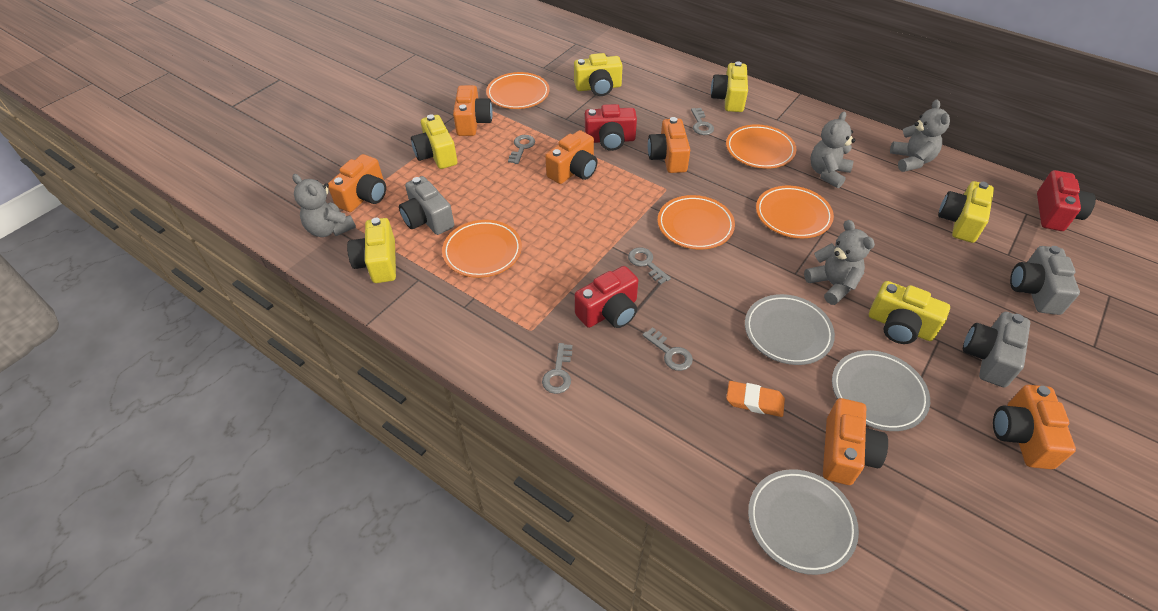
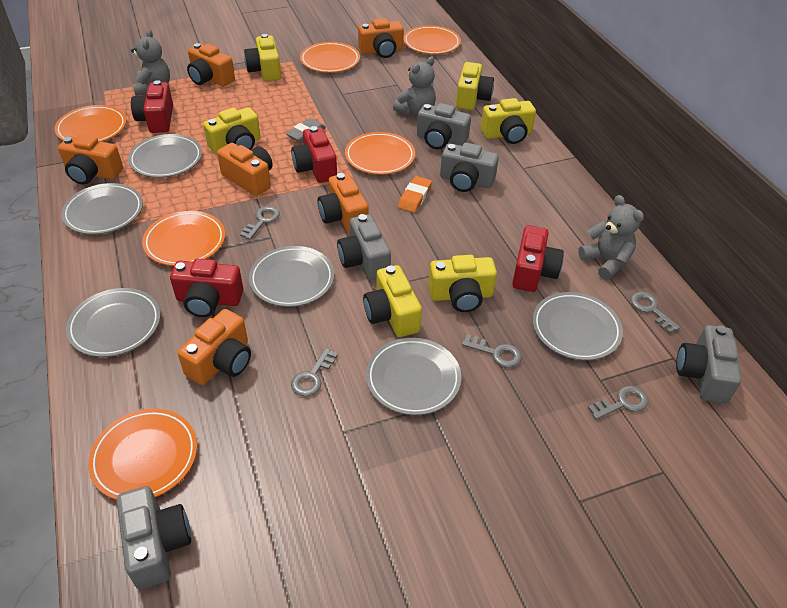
grey camera: [399,176,454,235] [963,312,1030,388] [1010,246,1080,315] = 3 -> [117,486,191,590] [337,214,391,280] [417,103,471,150] [440,143,499,192] [676,325,742,404] = 5
grey eraser: none = 0 -> [286,118,326,143] = 1
grey plate: [745,294,835,365] [748,469,859,575] [832,350,930,431] = 3 -> [61,183,143,235] [66,288,161,357] [128,134,202,178] [249,246,334,307] [366,338,461,415] [532,292,623,360] = 6
grey teddy bear: [292,174,356,237] [804,220,875,305] [810,111,855,188] [890,100,950,172] = 4 -> [131,29,170,96] [393,57,436,116] [578,195,644,280] = 3
orange plate: [442,220,522,278] [486,72,550,109] [658,195,735,250] [726,124,796,169] [756,186,834,238] = 5 -> [55,105,127,142] [88,409,197,500] [142,211,225,266] [300,42,360,73] [345,132,415,175] [403,25,461,54] = 6
red camera: [575,266,638,328] [585,104,637,151] [1037,170,1096,231] = 3 -> [131,80,173,133] [170,259,243,317] [291,126,337,183] [512,225,564,292] = 4

